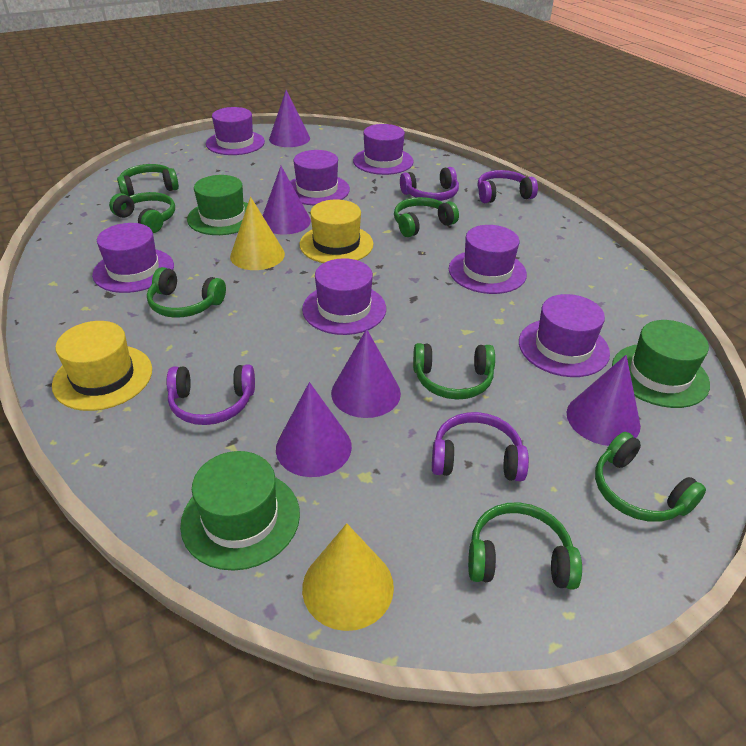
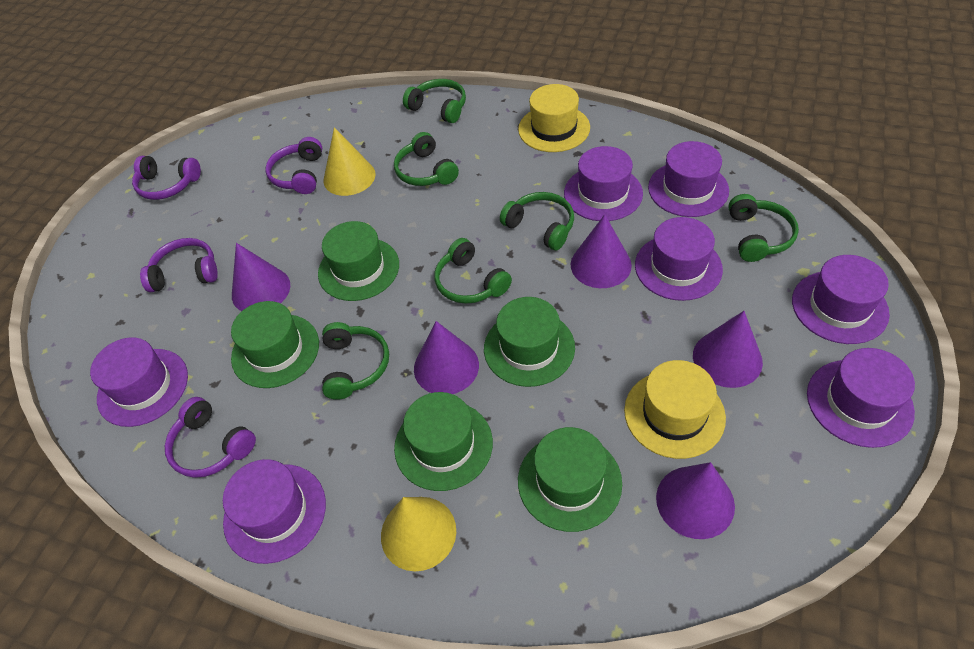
green hat: [180,451,300,571] [187,175,248,235] [612,320,710,408] = 3 -> [231,301,319,388] [318,221,399,301] [394,392,493,491] [484,297,575,387] [518,427,622,532] = 5
green headphones: [109,192,175,233] [117,164,179,196] [147,267,226,318] [394,197,459,237] [413,343,495,399] [468,502,582,590] [595,432,706,522] = 7 -> [322,322,389,400] [394,132,459,186] [403,79,466,123] [434,238,512,304] [500,192,574,250] [728,194,799,262] = 6

